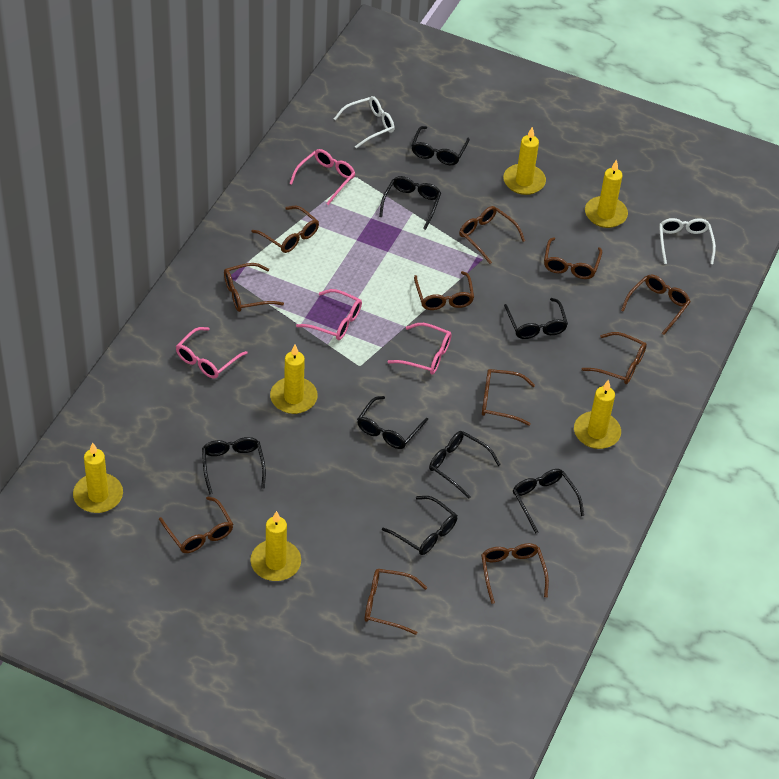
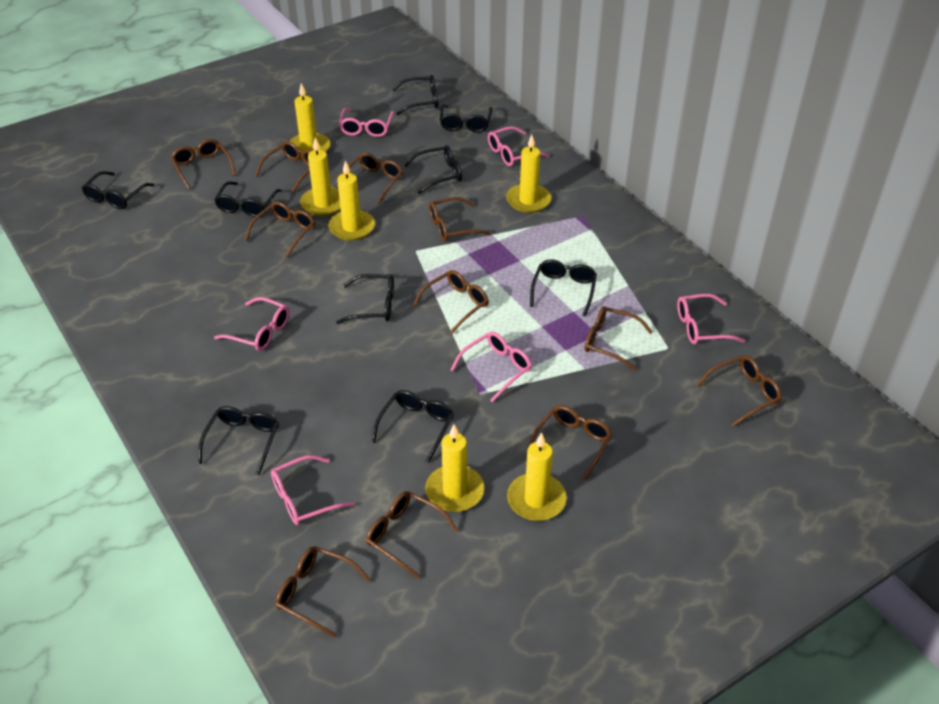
black glasses: [202,437,266,495] [357,396,428,449] [379,176,441,230] [382,496,457,555] [411,126,470,165] [429,431,501,499] [504,298,568,339] [513,469,584,534] = 8 -> [82,171,154,209] [198,406,279,475] [214,181,282,217] [336,274,394,324] [371,390,454,463] [392,75,438,115] [404,145,462,194] [440,104,493,133] [530,259,597,317] = 9
pink glasses: [176,327,248,379] [289,149,355,205] [296,289,362,340] [387,323,452,375] = 4 -> [214,297,290,351] [271,455,355,525] [339,108,394,137] [451,332,532,402] [488,126,550,166] [677,294,745,344] = 6
white glasses: [334,96,395,148] [659,218,716,265] = 2 -> none = 0

